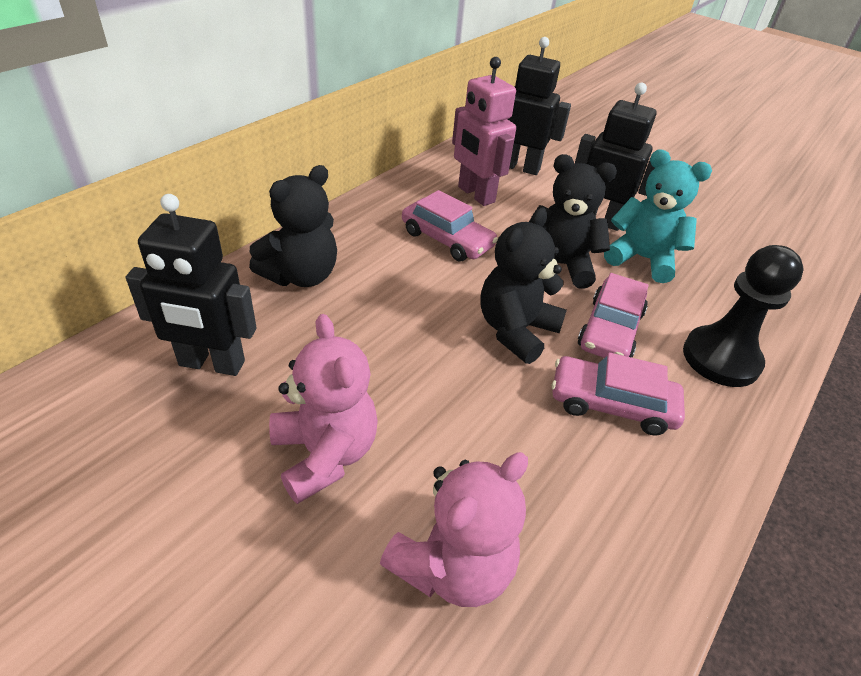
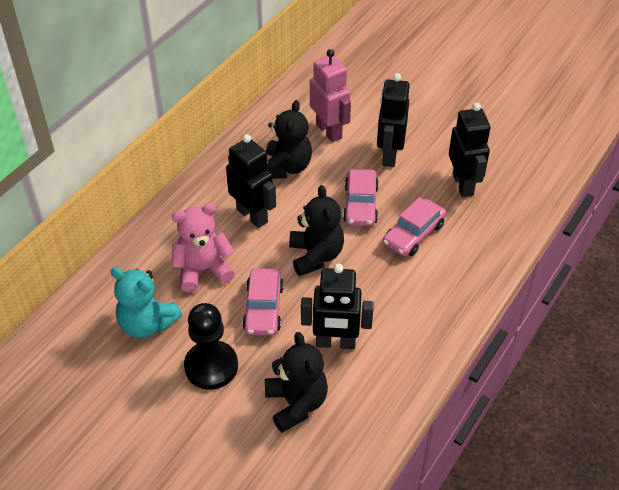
black robot: [126,194,257,376] [507,37,571,175] [575,83,656,231] = 3 -> [226,134,276,228] [301,264,374,349] [377,73,410,167] [449,103,490,197] = 4
pink teddy bear: [269,314,378,504] [380,452,528,607] = 2 -> [171,203,235,292] = 1

